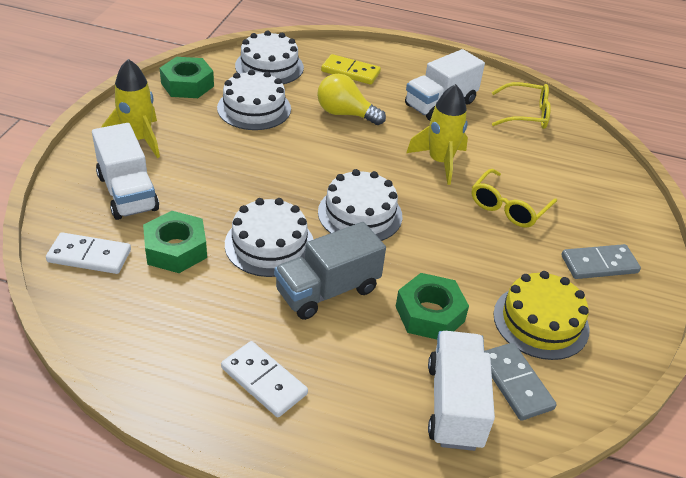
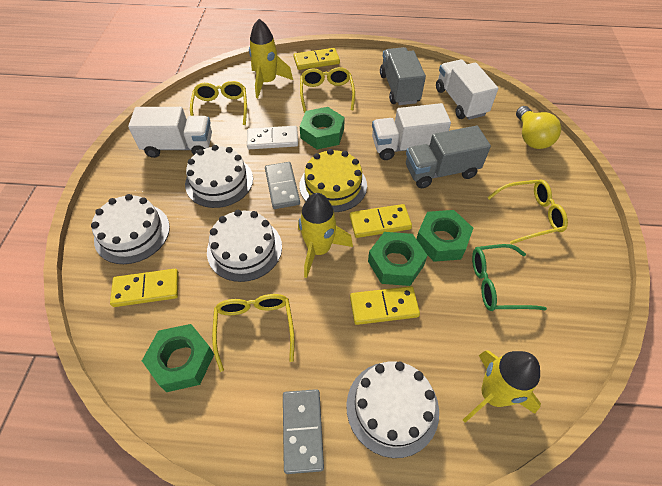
green glasses: none = 0 -> [472,244,547,311] = 1
green nut: [143,211,207,273] [160,57,214,98] [396,273,469,339] = 3 -> [142,324,214,392] [300,107,345,149] [368,232,428,286] [416,210,473,262] = 4
grey truck: [274,222,386,320] = 1 -> [380,47,426,105] [406,126,491,188] = 2
white domino: [46,232,131,274] [221,341,308,417] = 2 -> [247,126,298,149] = 1
yellow domino: [321,54,381,85] = 1 -> [110,269,179,307] [294,48,340,70] [350,204,412,238] [350,286,420,325] = 4
yellow glasses: [472,169,557,228] [492,82,551,129] = 2 -> [190,81,247,125] [212,294,295,372] [300,67,355,113] [487,179,568,244] = 4
yellow rocket: [102,59,160,158] [406,84,468,185] = 2 -> [249,19,293,98] [298,193,353,278] [463,350,541,423] = 3

